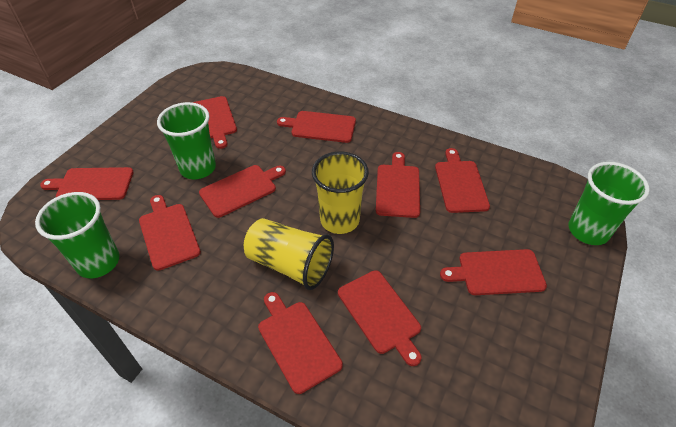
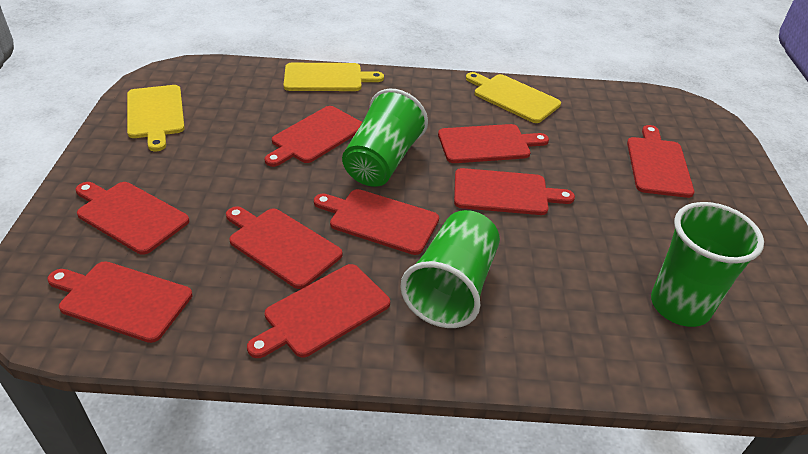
red cutting board: [40,167,134,200] [139,195,201,271] [193,96,237,149] [199,165,286,218] [258,292,343,394] [277,111,356,143] [338,270,422,366] [376,152,420,218] [435,148,490,213] [440,249,547,295] = 10 -> [47,261,192,343] [76,182,189,255] [226,206,343,289] [247,264,390,358] [264,106,362,167] [314,189,439,255] [438,124,549,163] [454,168,575,215] [627,125,694,198] = 9
yellow cup: [244,218,334,290] [312,152,369,234] = 2 -> none = 0
yellow cutting board: none = 0 -> [127,85,185,151] [284,63,384,91] [466,72,561,123] = 3

